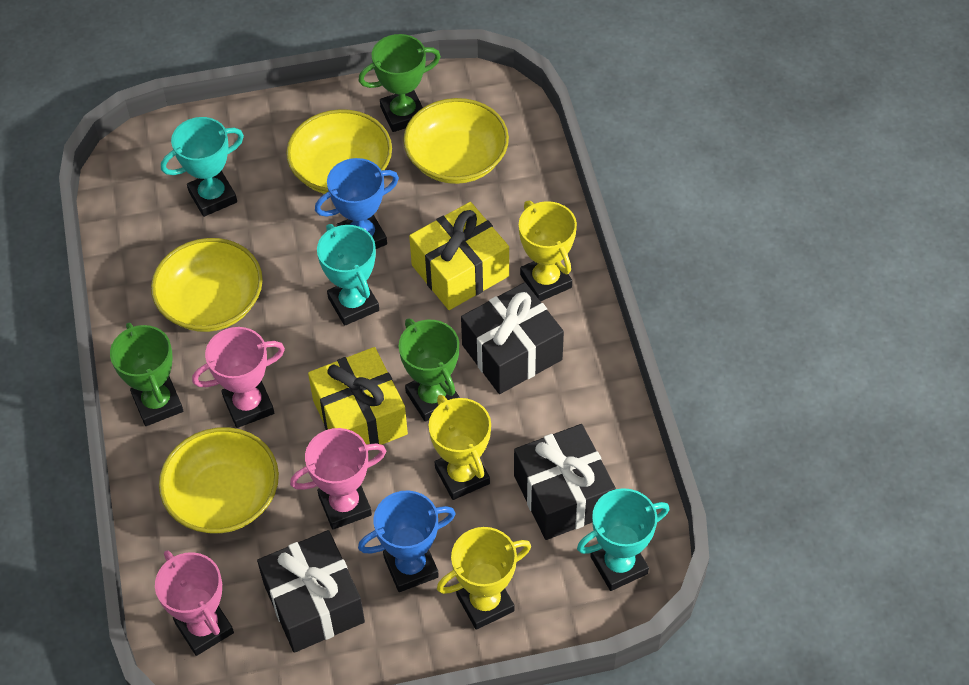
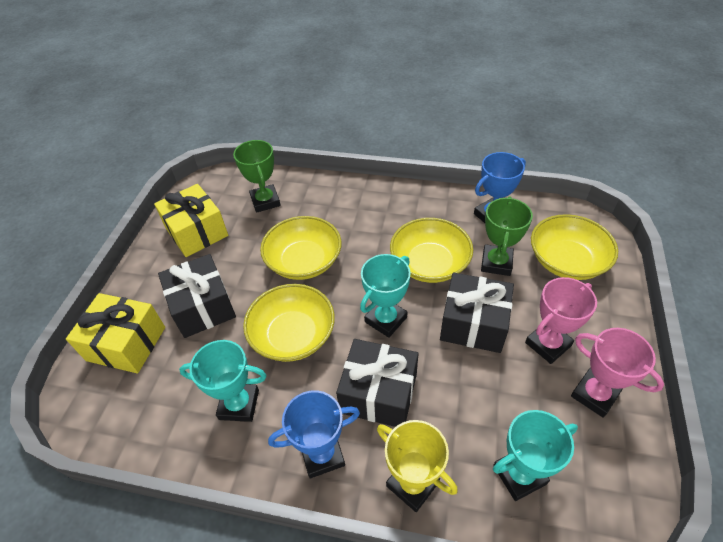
green trophy: [110,323,183,426] [358,34,441,132] [399,318,460,422] = 3 -> [233,140,281,213] [481,196,533,276] = 2
pink trophy: [155,550,234,656] [192,327,285,428] [290,428,386,530] = 3 -> [525,277,597,364] [571,328,664,418] = 2
yellow trophy: [429,395,491,500] [437,527,531,630] [519,201,577,302] = 3 -> [377,420,458,512] = 1

